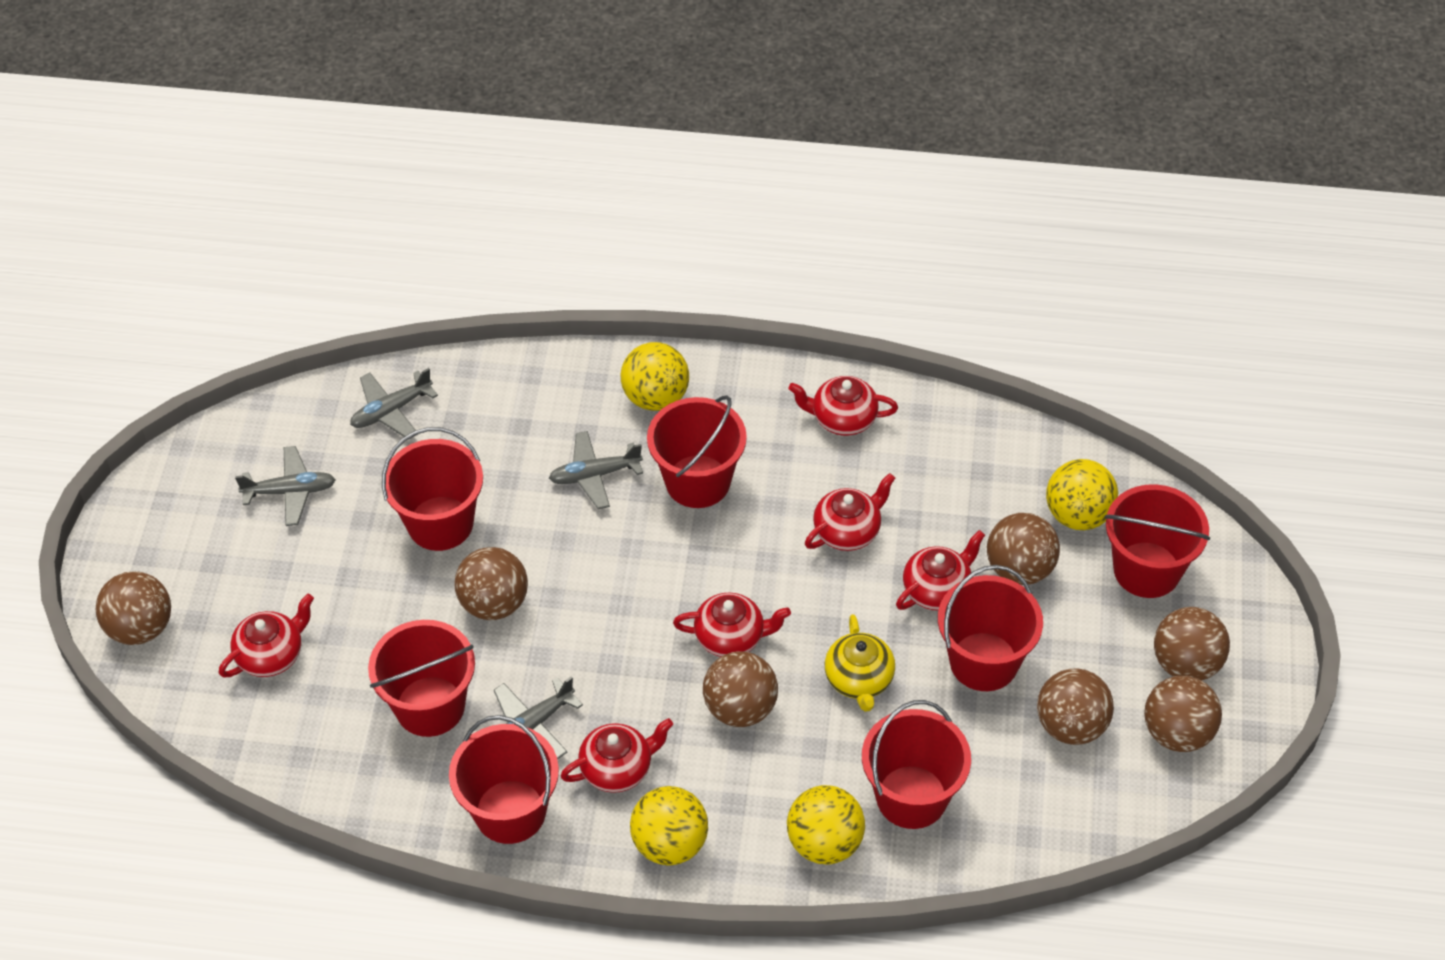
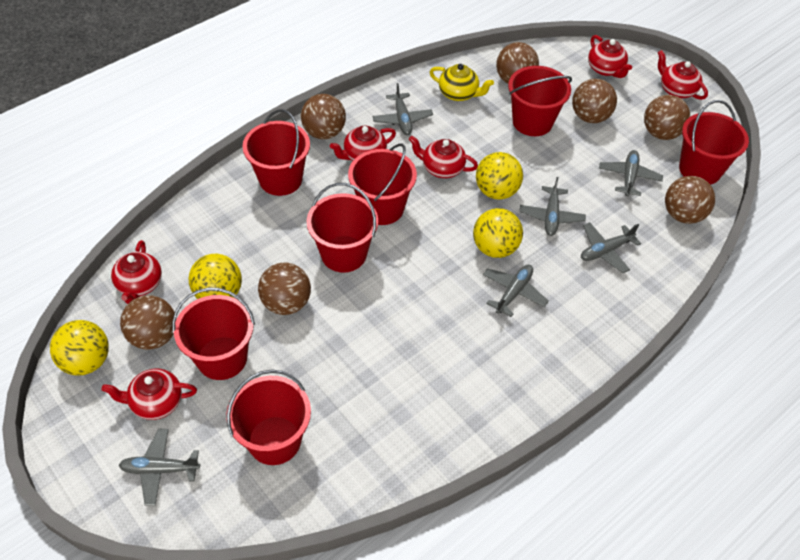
grey plane: [235,446,336,526] [350,368,438,440] [494,676,583,760] [549,431,643,509] = 4 -> [119,429,200,506] [372,83,433,135] [483,265,549,317] [519,177,586,236] [581,222,641,273] [599,150,663,196] = 6

